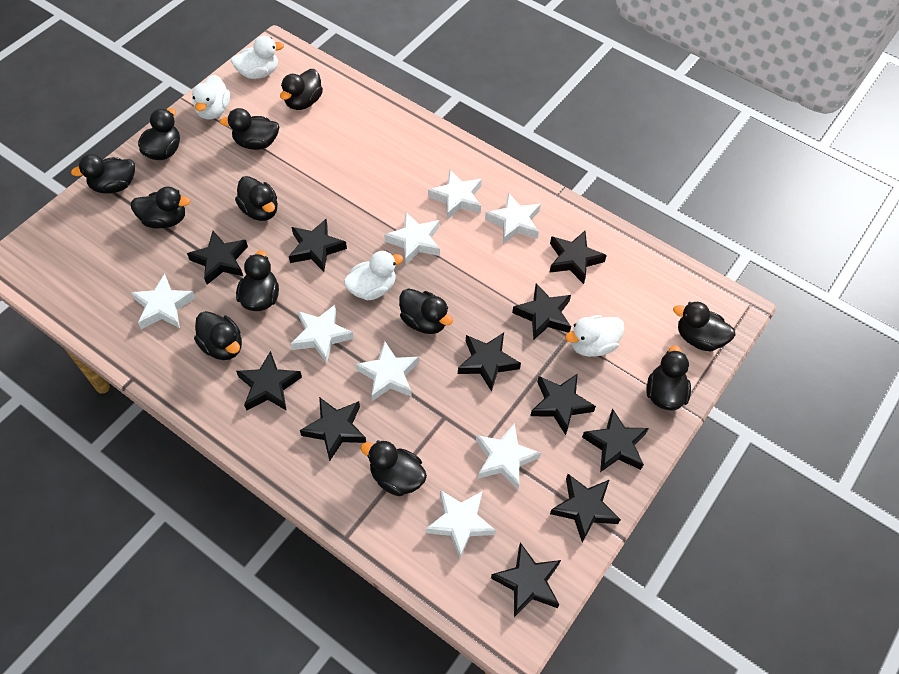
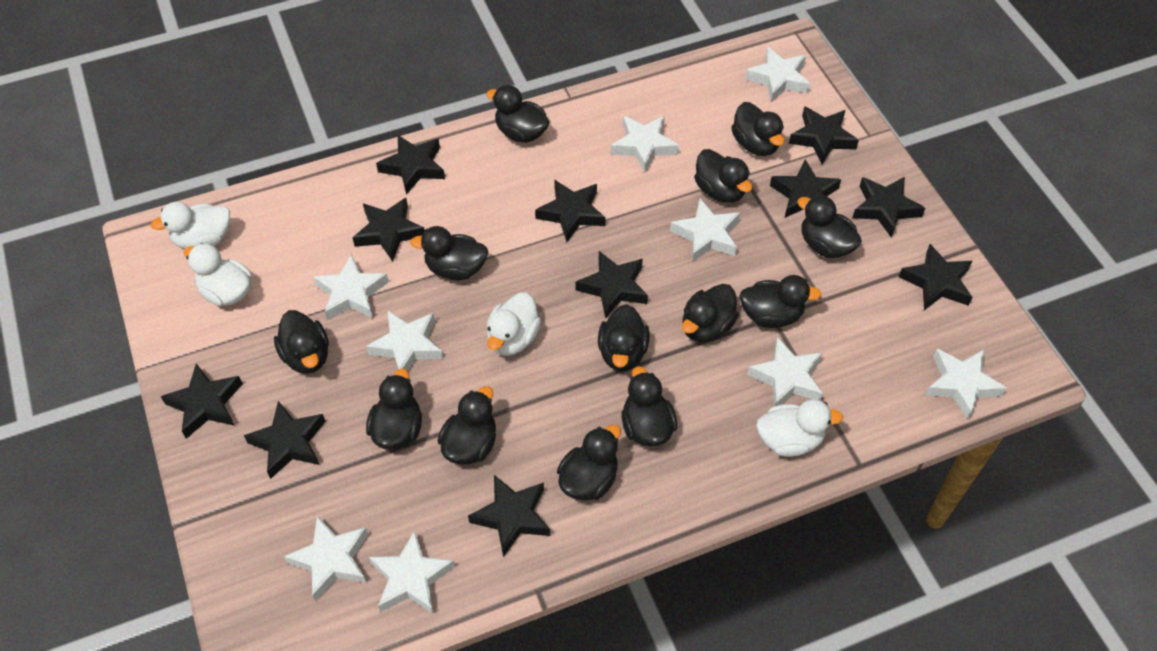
black duck: [71,154,135,194] [131,187,190,228] [138,108,180,160] [194,311,242,360] [219,108,279,150] [235,176,278,221] [236,250,279,311] [280,69,323,110] [360,440,427,496] [399,288,453,334] [646,345,691,411] [673,302,736,352] = 12 -> [274,310,329,374] [366,369,422,449] [410,226,488,280] [438,386,496,465] [486,85,549,143] [557,425,621,501] [598,304,650,371] [622,366,677,447] [682,284,739,342] [694,149,752,203] [731,102,784,156] [740,275,821,328] [797,195,862,258] = 13
white star: [131,274,195,329] [291,305,354,363] [356,341,419,401] [384,212,440,264] [426,490,496,558] [428,170,482,220] [476,423,541,490] [485,192,541,244] = 8 -> [284,516,368,601] [313,254,389,320] [366,311,443,371] [369,530,455,614] [611,116,679,173] [670,198,740,262] [745,47,810,103] [747,337,823,406] [925,349,1007,420] = 9

